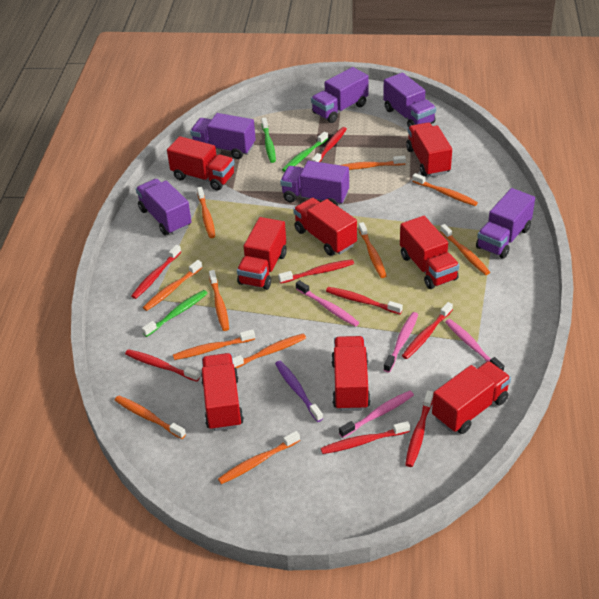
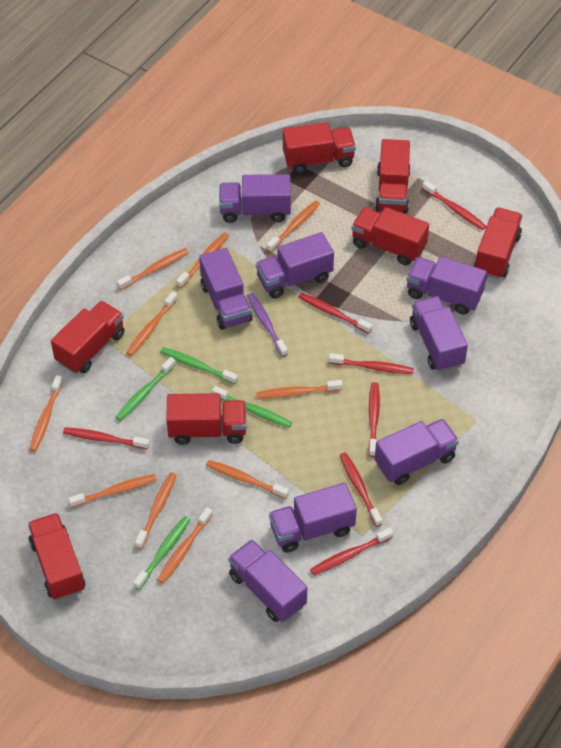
green toothbrush: [142,290,208,337] [261,118,276,163] [282,131,328,172] = 3 -> [116,357,176,421] [133,516,190,590] [160,347,238,384] [212,386,292,428] = 4
orange toothbrush: [115,395,186,439] [143,260,203,311] [173,329,255,360] [197,187,215,238] [209,270,229,331] [218,431,300,484] [233,333,306,368] [341,156,406,170] [358,222,386,278] [412,173,478,206] [440,224,490,275] = 11 -> [29,375,63,451] [68,474,157,508] [117,248,189,290] [126,291,178,356] [135,472,177,549] [157,507,213,584] [176,232,229,288] [206,460,289,499] [256,380,343,399] [267,200,320,252] = 10
pink toothbrush: [296,280,359,327] [339,391,414,438] [384,312,418,372] [445,319,504,371] = 4 -> none = 0
purple truck: [136,179,192,235] [190,113,256,159] [280,160,349,206] [311,67,369,123] [383,73,436,127] [476,188,535,259] = 6 -> [199,248,253,330] [219,174,291,223] [228,539,307,622] [256,232,334,298] [269,483,357,553] [375,419,459,485] [406,256,487,315] [410,296,468,372] = 8
red toothbrush: [125,349,200,382] [131,245,181,299] [278,259,354,284] [312,127,347,162] [321,421,410,454] [326,287,403,314] [402,302,453,359] [405,390,433,467] = 8 -> [63,427,149,449] [299,293,372,334] [310,528,393,575] [329,353,414,374] [340,452,382,527] [368,382,380,457] [422,181,486,230] = 7
red truck: [167,136,235,191] [201,353,244,431] [237,217,287,290] [293,198,357,256] [331,336,371,411] [400,216,460,289] [406,122,452,177] [432,361,511,434] = 8 -> [28,513,85,600] [51,301,125,373] [166,393,246,445] [283,122,356,174] [351,207,429,266] [375,139,411,213] [474,208,523,279] = 7

